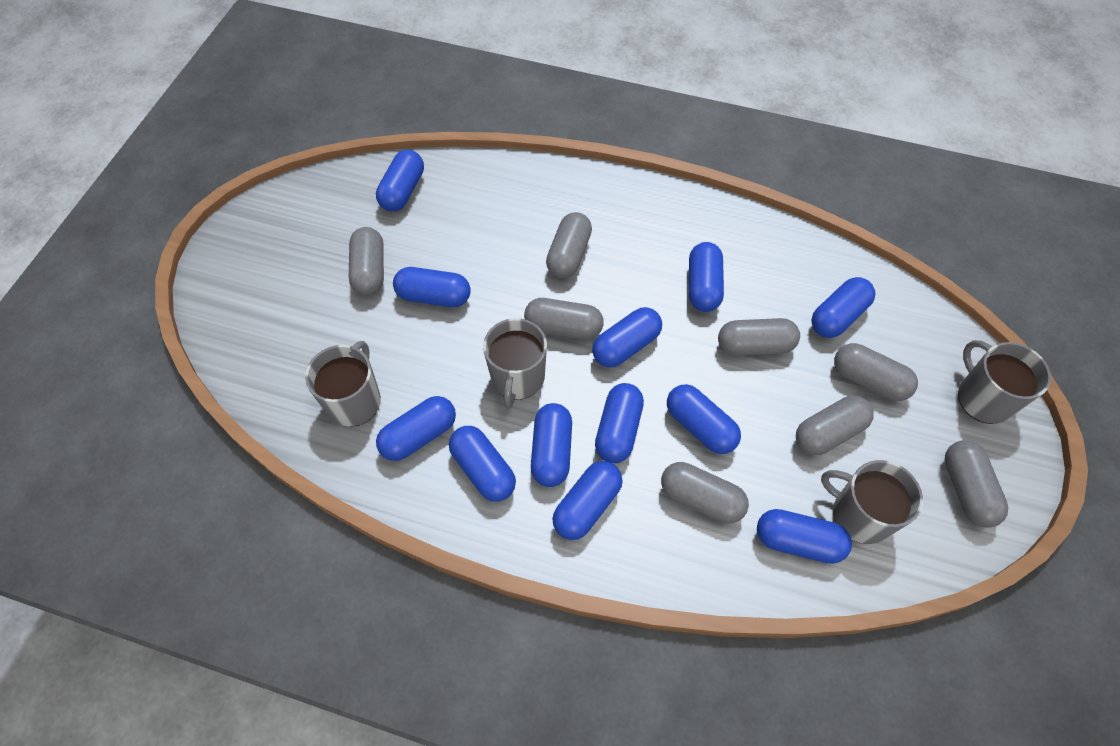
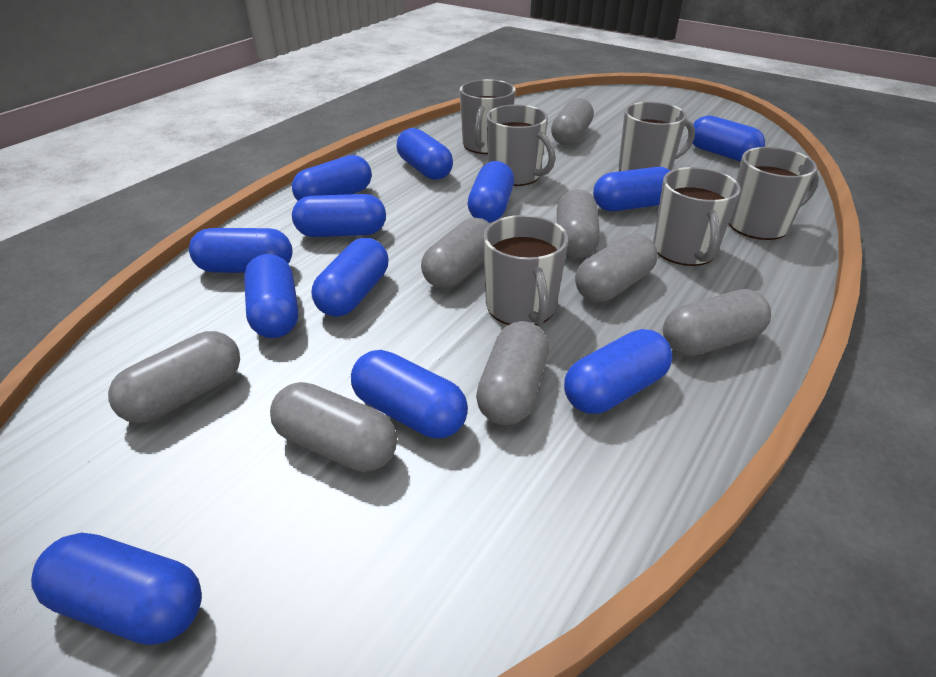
grey mug: [305,341,381,427] [483,318,547,409] [821,460,923,544] [958,340,1051,424] = 4 -> [460,79,516,154] [483,215,568,325] [487,104,555,186] [618,102,695,171] [653,167,741,266] [729,147,819,240] = 6

